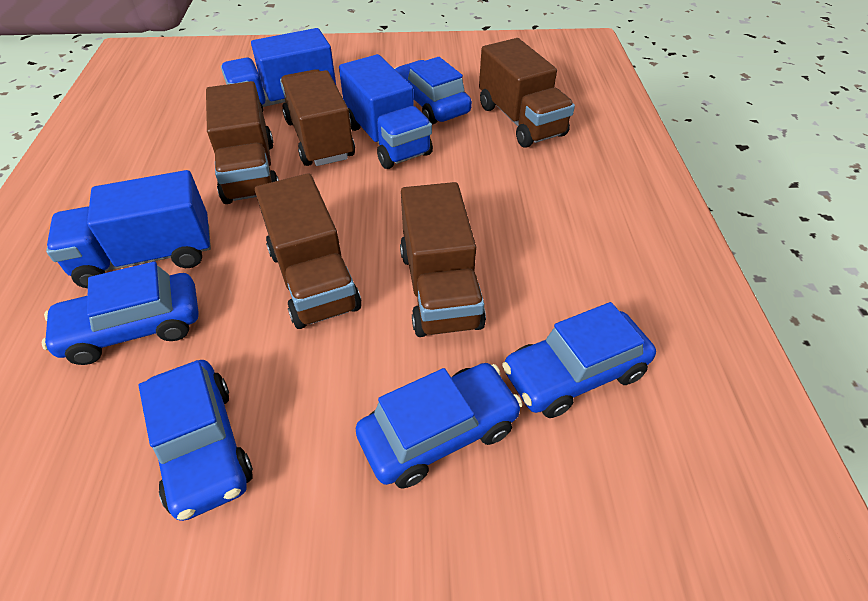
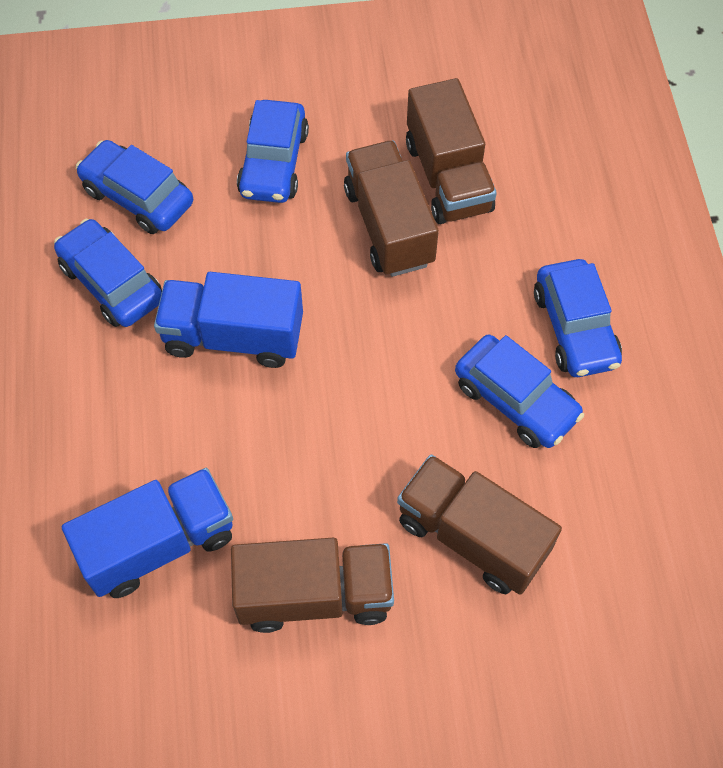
blue truck: [46,170,211,288] [221,28,336,112] [339,54,433,169] = 3 -> [62,468,233,598] [154,272,303,368] = 2
brown truck: [206,81,279,204] [255,173,361,329] [280,69,355,166] [400,182,486,337] [479,38,575,148] = 5 -> [231,538,394,633] [344,140,439,277] [397,454,562,595] [406,78,497,224] = 4

